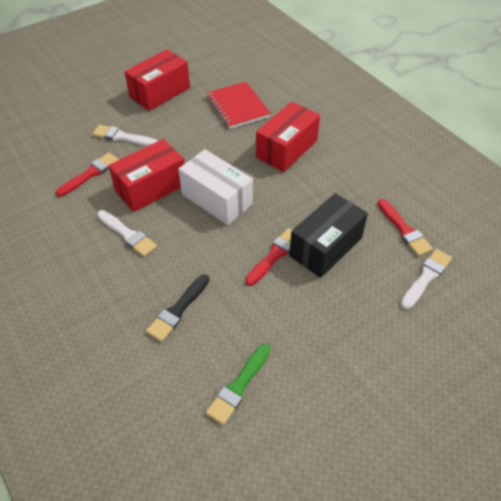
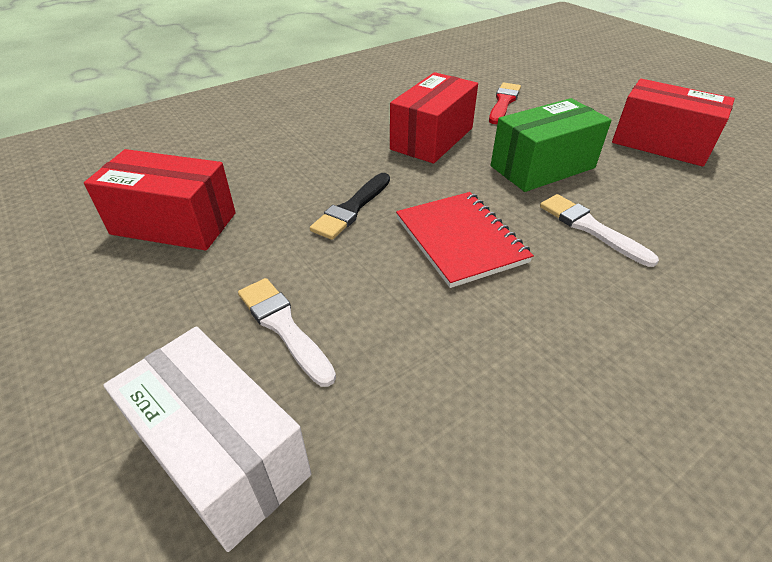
black box: [289,193,368,278] = 1 -> none = 0
green box: none = 0 -> [491,98,612,192] = 1
green brush: [206,344,270,425] = 1 -> none = 0
red brush: [56,153,119,197] [245,228,292,286] [378,199,433,256] = 3 -> [489,83,521,124] = 1
white brush: [92,125,158,146] [97,210,157,257] [400,249,452,309] = 3 -> [238,278,336,387] [540,194,659,267] = 2

